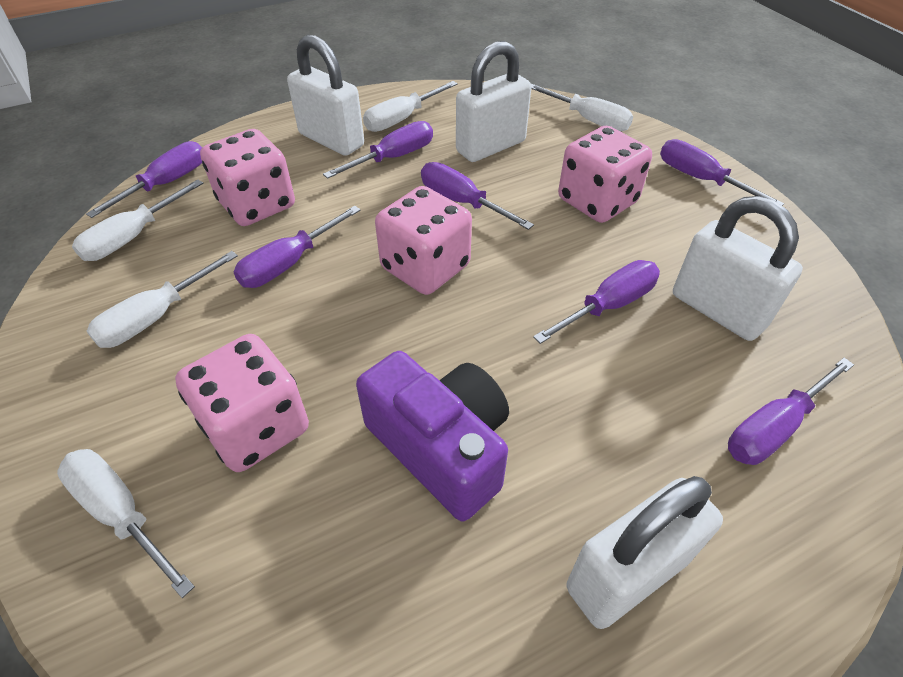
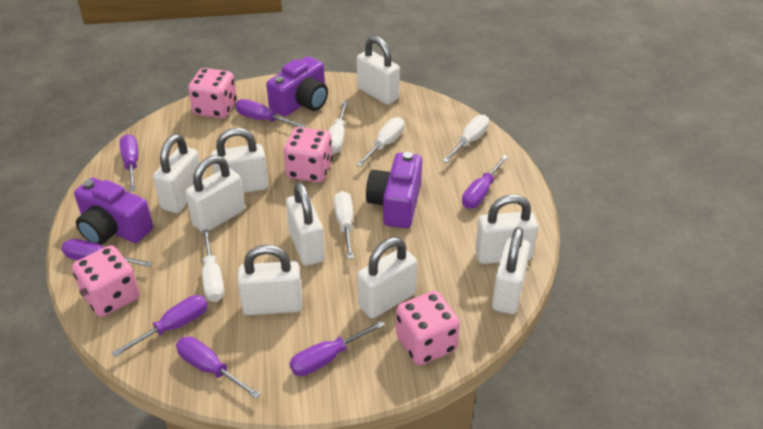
purple camera: [356,351,509,522] = 1 -> [74,177,153,245] [266,56,328,117] [366,152,422,228] = 3
white padlock: [287,35,364,156] [456,41,531,162] [566,476,723,629] [673,196,803,341] = 4 -> [153,134,203,213] [185,155,245,232] [211,128,269,193] [237,245,302,315] [286,182,325,266] [357,36,400,105] [357,237,417,319] [475,194,538,264] [492,227,530,314] = 9

